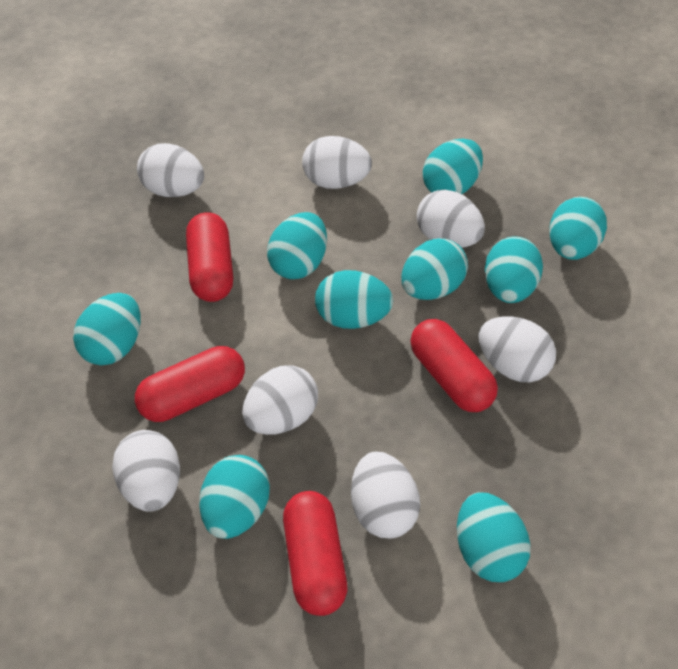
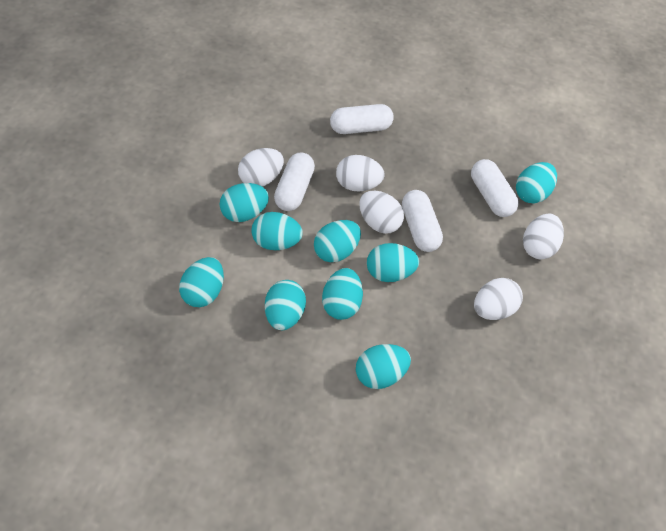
red capsule: [135,346,245,422] [186,212,234,302] [283,491,347,616] [410,319,498,412] = 4 -> none = 0
white capsule: none = 0 -> [274,153,315,211] [330,104,394,134] [402,190,443,252] [471,159,519,217] = 4
white egg: [112,430,180,512] [137,143,204,197] [242,365,318,435] [302,136,372,189] [351,451,420,539] [417,190,485,248] [479,316,556,382] = 7 -> [238,148,284,187] [336,155,385,192] [359,191,404,234] [474,278,523,320] [523,214,564,259] = 5

